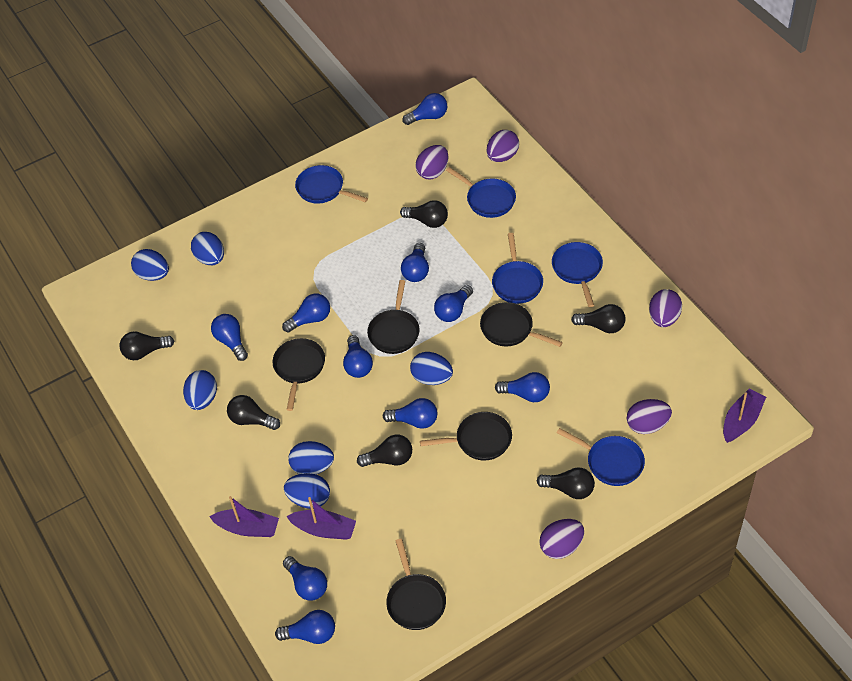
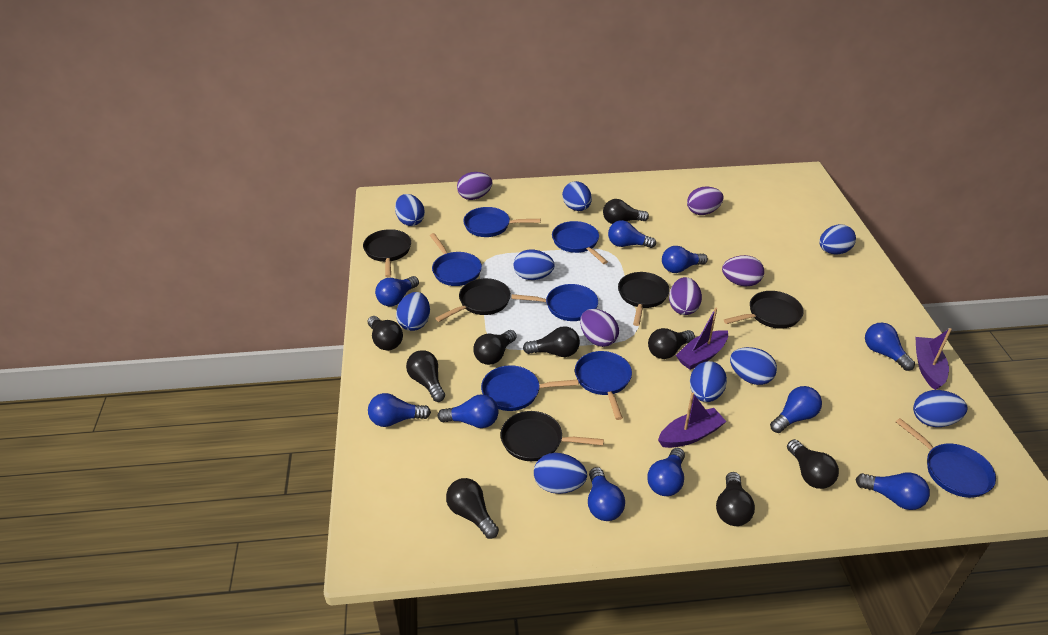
black light bulb: [120,331,174,360] [227,395,280,430] [357,434,412,467] [400,200,448,228] [537,467,595,499] [571,304,625,333] = 6 -> [368,316,403,351] [406,350,445,402] [446,478,499,539] [473,330,517,365] [523,326,580,357] [603,199,649,224] [648,328,695,359] [716,472,755,526] [787,439,839,489] = 9
blue egg: [131,249,169,281] [183,370,217,410] [191,232,224,265] [284,473,330,509] [288,441,334,474] [410,352,453,385] = 6 -> [395,194,425,226] [396,292,430,331] [514,250,555,280] [534,453,587,494] [562,181,592,211] [690,361,727,402] [730,347,777,385] [819,224,856,254] [913,390,968,427] = 9
blue pan: [295,165,368,204] [446,167,516,218] [492,233,543,304] [552,242,603,307] [557,428,645,486] = 5 -> [430,233,482,286] [463,207,541,237] [481,365,579,411] [511,284,598,321] [552,221,608,264] [575,351,632,420] [896,418,996,498] = 7

